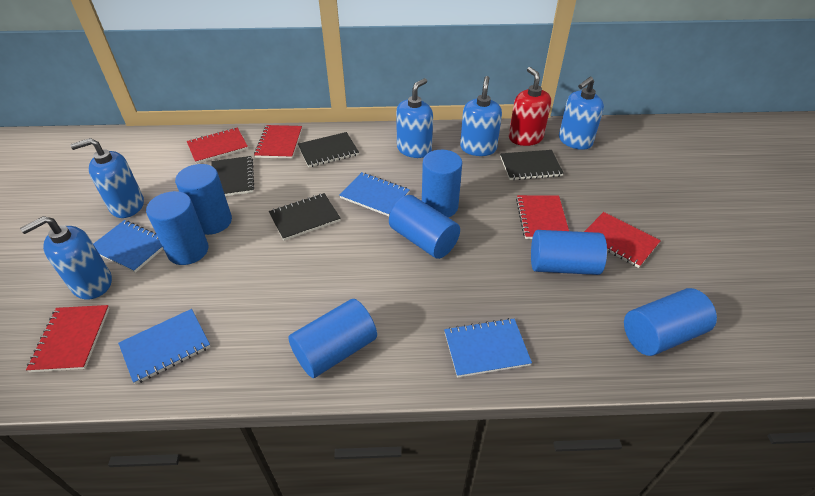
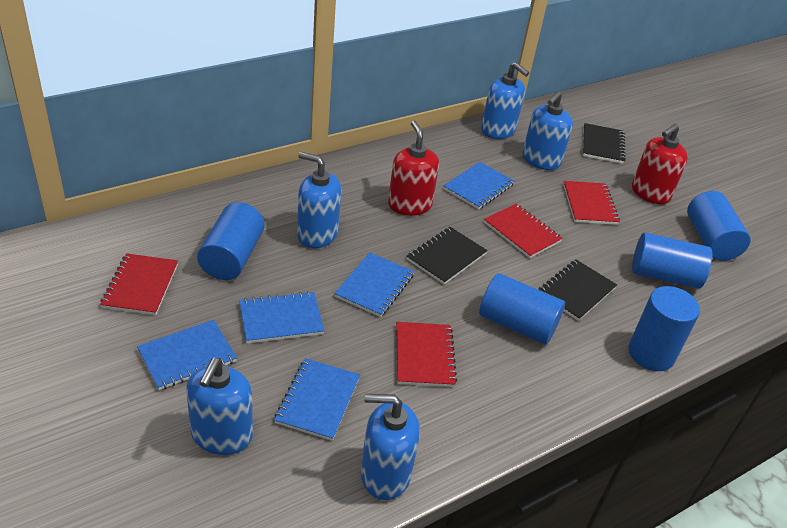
black notebook: [211,156,254,196] [269,193,341,241] [298,132,359,167] [500,150,564,180] = 4 -> [407,227,488,285] [538,259,617,321] [583,123,626,164] = 3
blue cylinder: [146,191,208,265] [175,164,232,235] [288,299,377,378] [389,195,460,259] [422,150,462,217] [531,230,607,275] [624,288,717,356] = 7 -> [197,202,264,280] [479,273,565,345] [629,286,700,371] [632,232,712,289] [687,191,751,261] = 5
blue notebook: [93,220,163,273] [118,309,210,384] [339,172,410,216] [444,318,532,377] = 4 -> [137,320,237,390] [239,291,324,343] [274,358,360,441] [334,252,414,317] [444,162,515,210] = 5
red notebook: [26,305,110,372] [187,128,248,164] [254,125,302,159] [516,195,569,239] [584,212,661,268] = 5 -> [100,253,178,315] [396,322,457,387] [484,204,563,258] [563,181,620,225] = 4
red soap dispenser: [509,67,551,146] = 1 -> [388,121,439,216] [632,124,688,204] = 2

